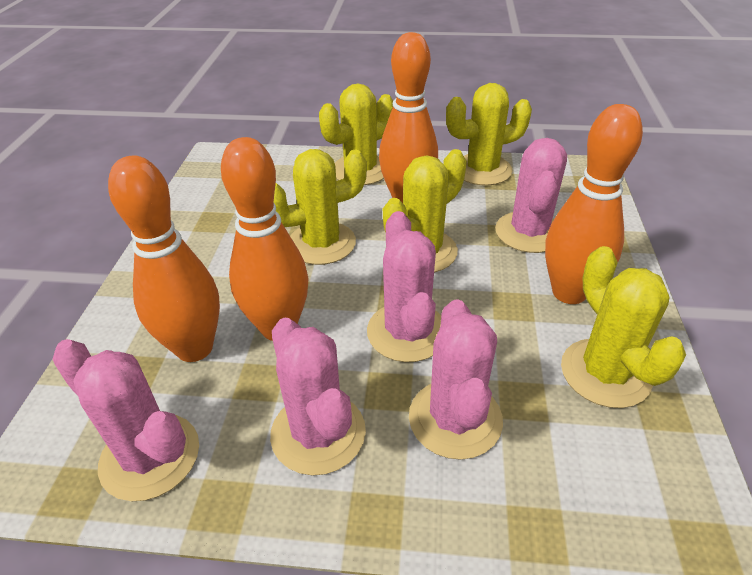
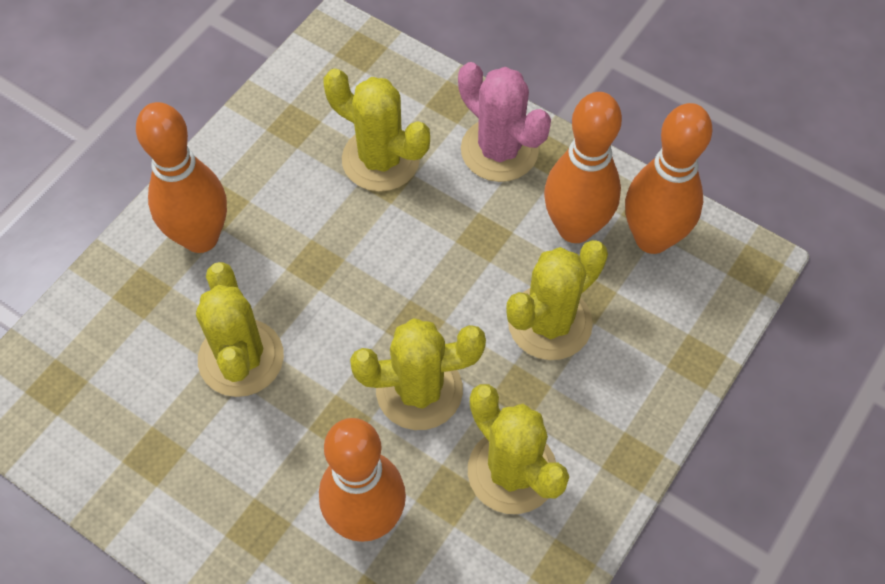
pink cactus: [53,339,199,501] [270,318,366,476] [367,211,441,362] [409,300,503,460] [495,138,567,253] = 5 -> [458,62,551,182] = 1

